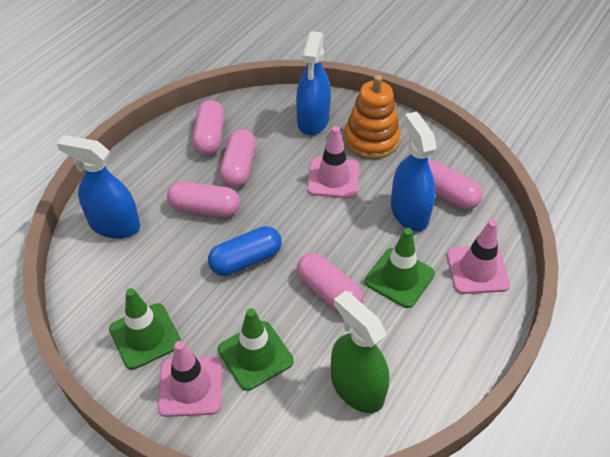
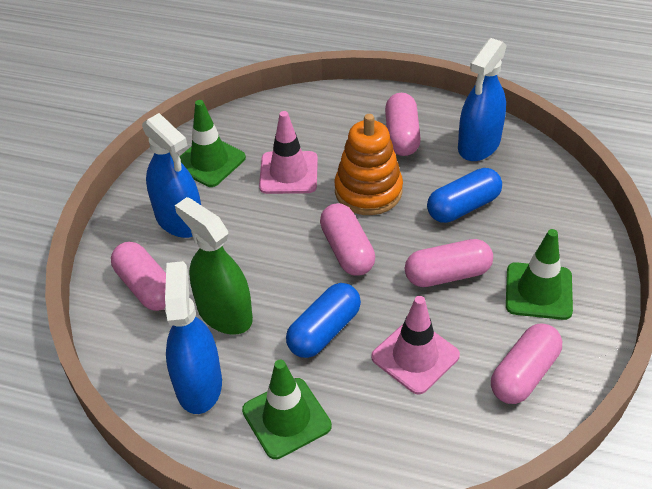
blue capsule: [208,226,282,276] = 1 -> [286,283,361,358] [427,168,502,223] = 2
pink traffic cone: [158,341,222,417] [307,126,360,199] [447,220,510,294] = 3 -> [259,111,318,194] [371,296,460,395] = 2

